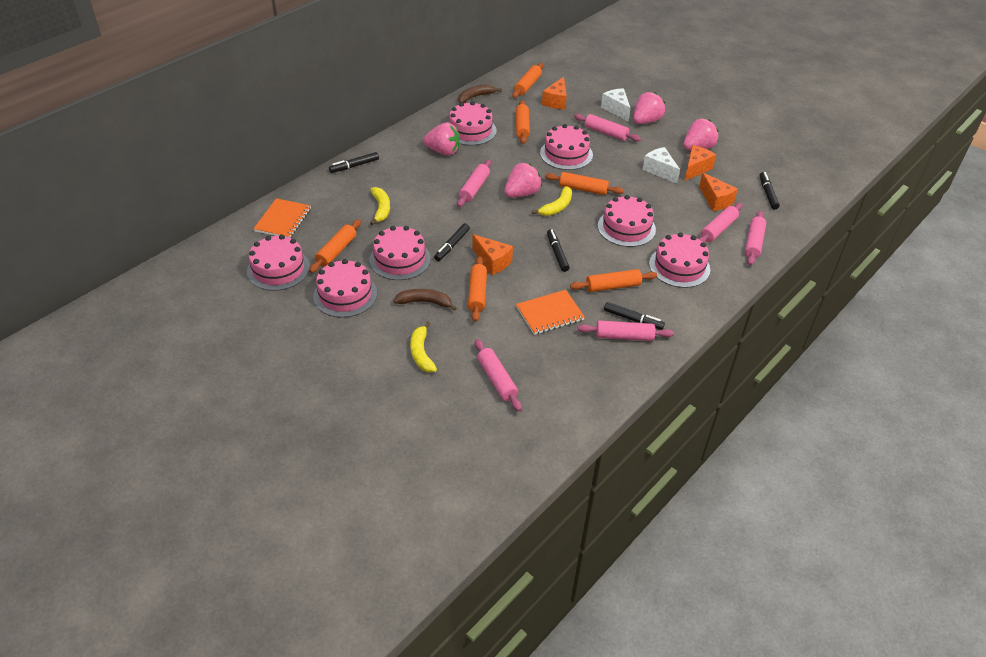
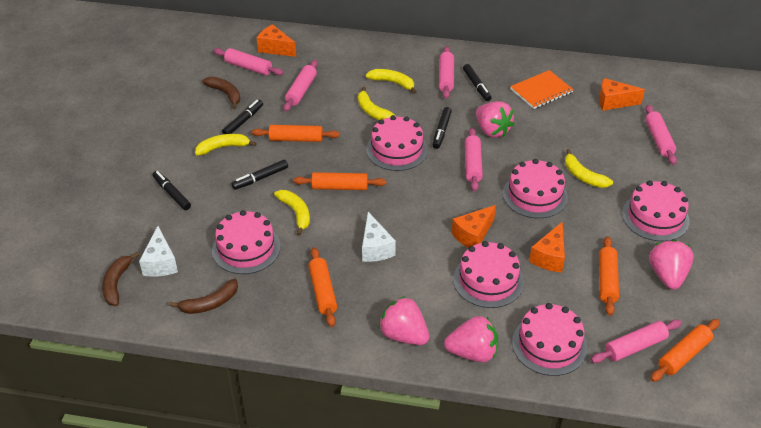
brown banana: [393,289,457,311] [458,84,502,103] = 2 -> [102,252,139,306] [169,279,238,314] [202,76,240,109] = 3
orange notebook: [253,198,311,238] [516,290,585,335] = 2 -> [510,70,574,109] = 1
orange rolling pin: [309,219,361,273] [468,256,487,322] [512,63,543,98] [516,100,530,144] [545,172,624,195] [570,269,658,292] = 6 -> [252,125,340,142] [293,172,386,190] [309,247,337,327] [599,237,619,316] [650,319,720,382] = 5
pink cake: [247,235,310,291] [313,259,377,318] [370,226,430,280] [449,101,496,146] [540,124,593,170] [598,195,656,247] [649,232,710,288] = 7 -> [212,210,281,274] [366,115,428,171] [453,241,524,308] [503,159,568,218] [512,303,587,376] [622,181,690,241] = 6
yellow banana: [370,187,390,225] [410,322,437,372] [532,186,572,216] = 3 -> [195,134,257,155] [274,190,310,236] [358,87,396,120] [365,69,417,94] [565,149,613,188] = 5

